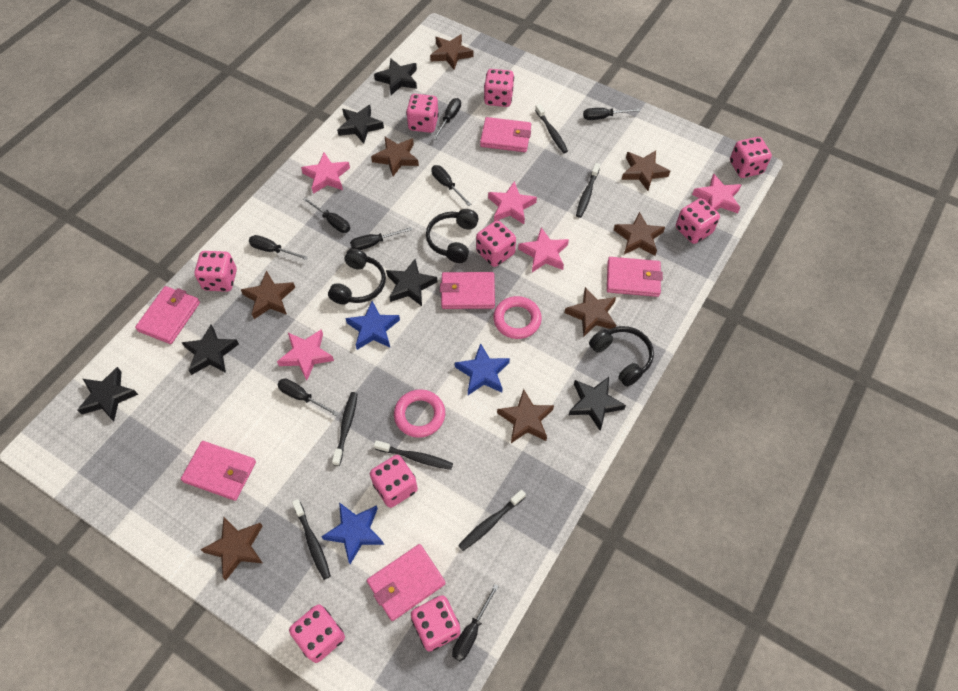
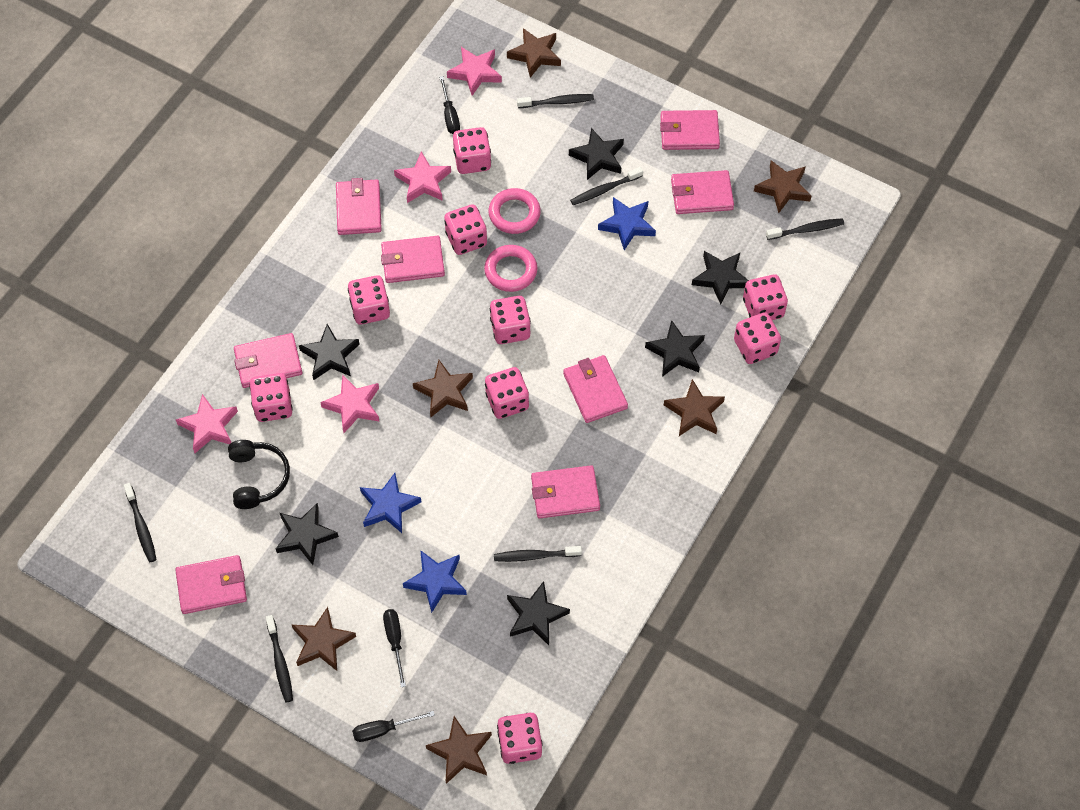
black headphones: [328,248,386,305] [426,209,479,263] [589,326,654,387] = 3 -> [228,440,290,509] = 1
black screwdriver: [249,235,308,260] [277,378,339,416] [303,197,350,233] [350,227,412,250] [431,165,471,206] [433,98,461,140] [452,584,499,661] [583,108,640,120] = 8 -> [352,711,435,742] [383,609,406,687] [439,76,460,134] = 3
brown star: [200,517,263,580] [241,271,295,319] [371,137,419,176] [430,34,473,69] [497,389,554,443] [565,287,616,337] [614,212,665,256] [622,151,670,191] = 8 -> [292,607,356,671] [413,360,473,417] [426,716,492,784] [507,28,561,78] [664,379,725,436] [754,160,812,213] = 6
pink star: [277,329,334,380] [301,153,350,194] [488,181,537,224] [518,227,569,272] [692,173,742,213] = 5 -> [176,394,238,453] [320,374,380,433] [394,151,451,203] [447,47,502,96] = 4
pink wallet: [135,286,200,344] [181,441,256,501] [367,544,446,621] [440,272,495,309] [480,117,531,152] [607,257,663,297] = 6 -> [175,555,247,614] [234,333,302,388] [336,178,382,235] [381,236,445,283] [531,465,600,518] [563,355,628,423] [660,110,720,150] [671,170,734,214] = 8

